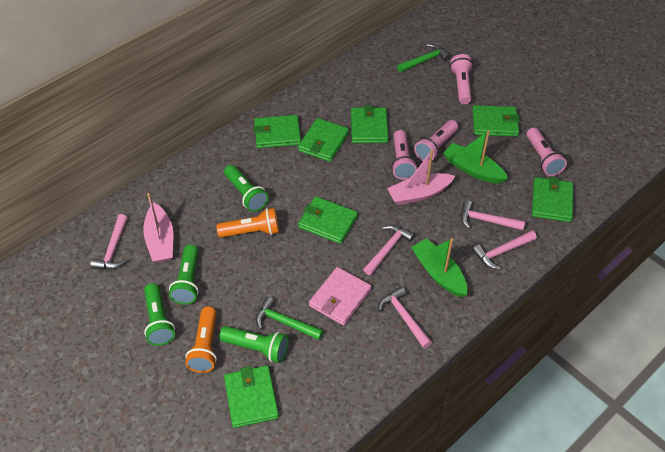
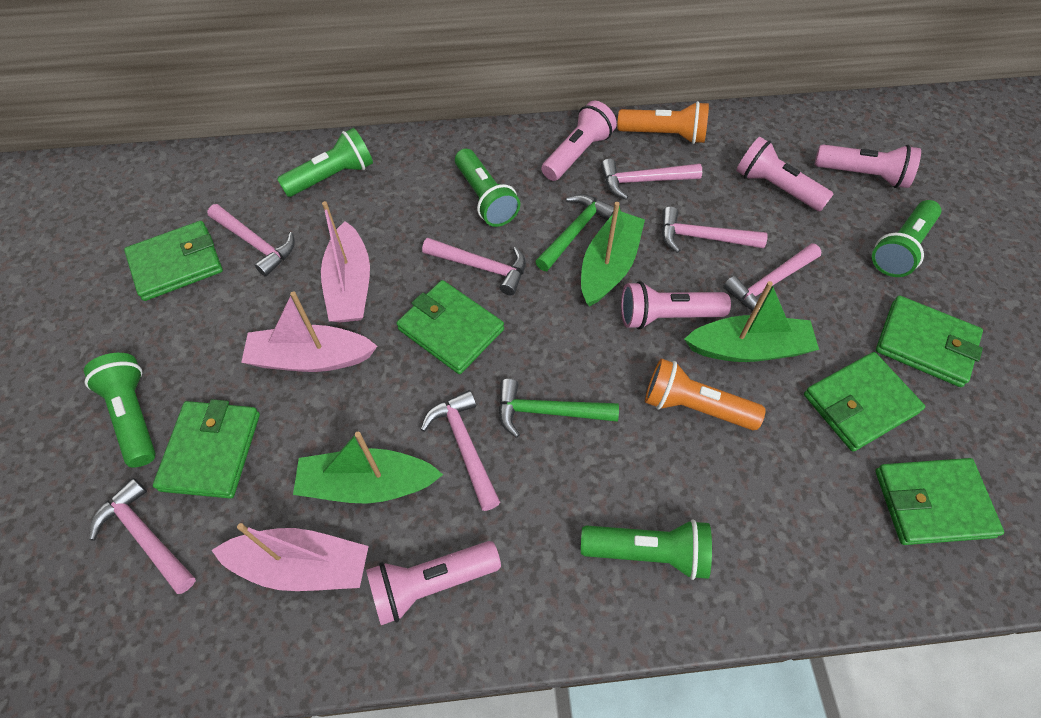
green boat: [411,238,468,297] [443,130,508,184] = 2 -> [293,432,443,504] [581,202,645,307] [684,281,819,362] = 3
green flashlight: [144,283,175,346] [169,244,199,305] [219,326,288,363] [224,165,269,212] = 4 -> [84,353,156,468] [277,128,373,197] [455,149,520,227] [581,520,712,580] [872,200,941,277] = 5
green wallet: [224,365,279,428] [254,115,301,148] [298,118,349,162] [298,196,358,244] [351,105,388,143] [472,105,520,137] [532,177,573,222] = 7 -> [124,221,223,301] [153,399,260,499] [397,280,504,374] [804,352,925,452] [875,458,1004,545] [876,296,983,387] = 6
pink boat: [143,193,173,262] [387,150,455,205] = 2 -> [211,523,369,591] [241,291,377,372] [321,201,370,322] = 3
pink flashlight: [391,130,417,180] [414,120,458,161] [450,54,473,104] [526,128,567,176] = 4 -> [366,541,501,625] [541,101,617,181] [621,281,731,329] [736,137,834,212] [815,144,921,188] = 5
pink hammer: [90,214,128,269] [363,224,415,275] [378,286,432,348] [461,200,525,230] [472,231,537,269] = 5 -> [89,478,196,594] [207,204,295,277] [420,390,500,511] [422,238,526,295] [601,159,702,200] [662,207,768,253] [723,243,822,312] = 7
pink wallet: [309,267,372,326] = 1 -> none = 0

